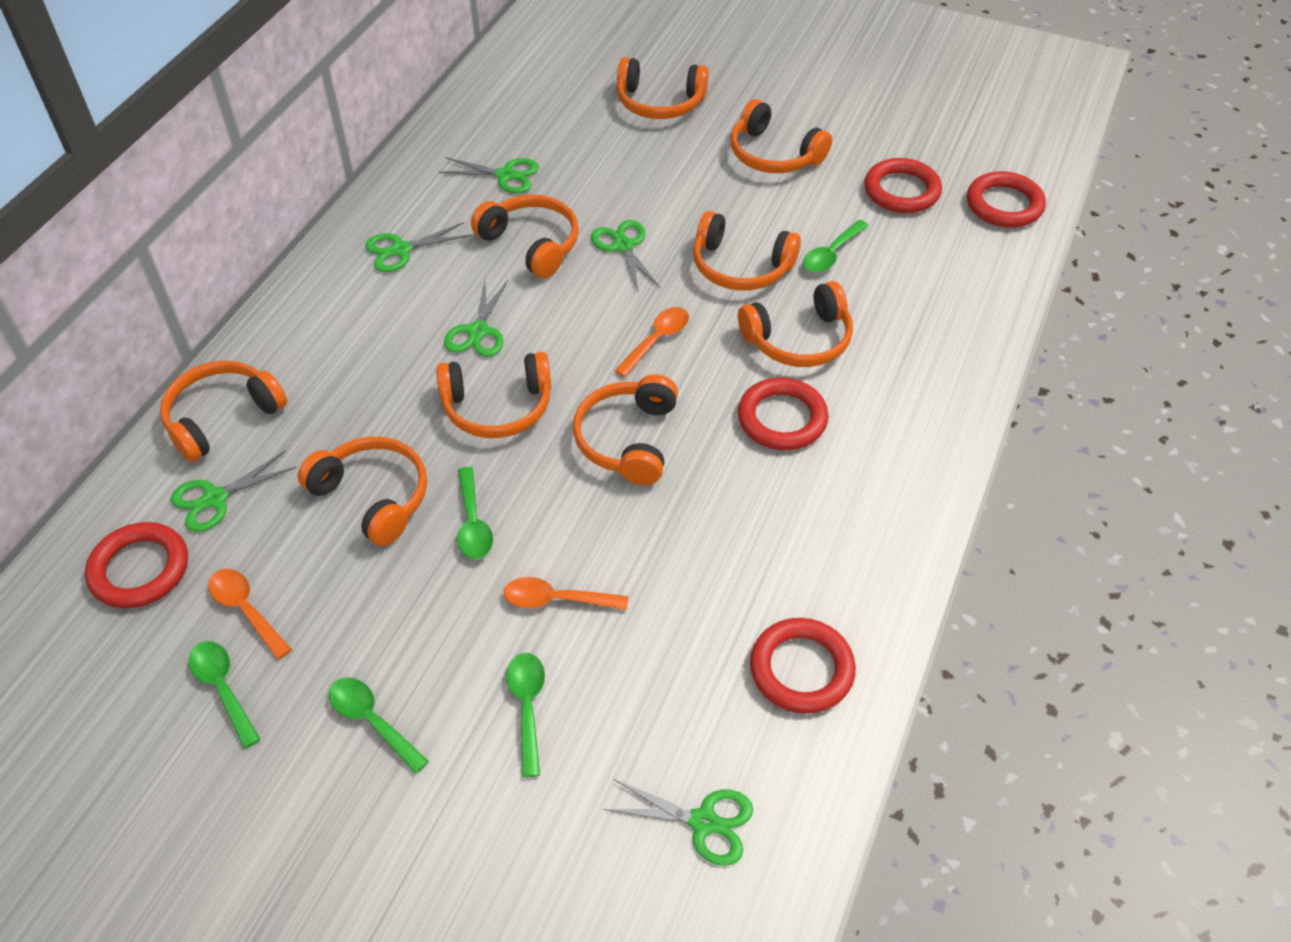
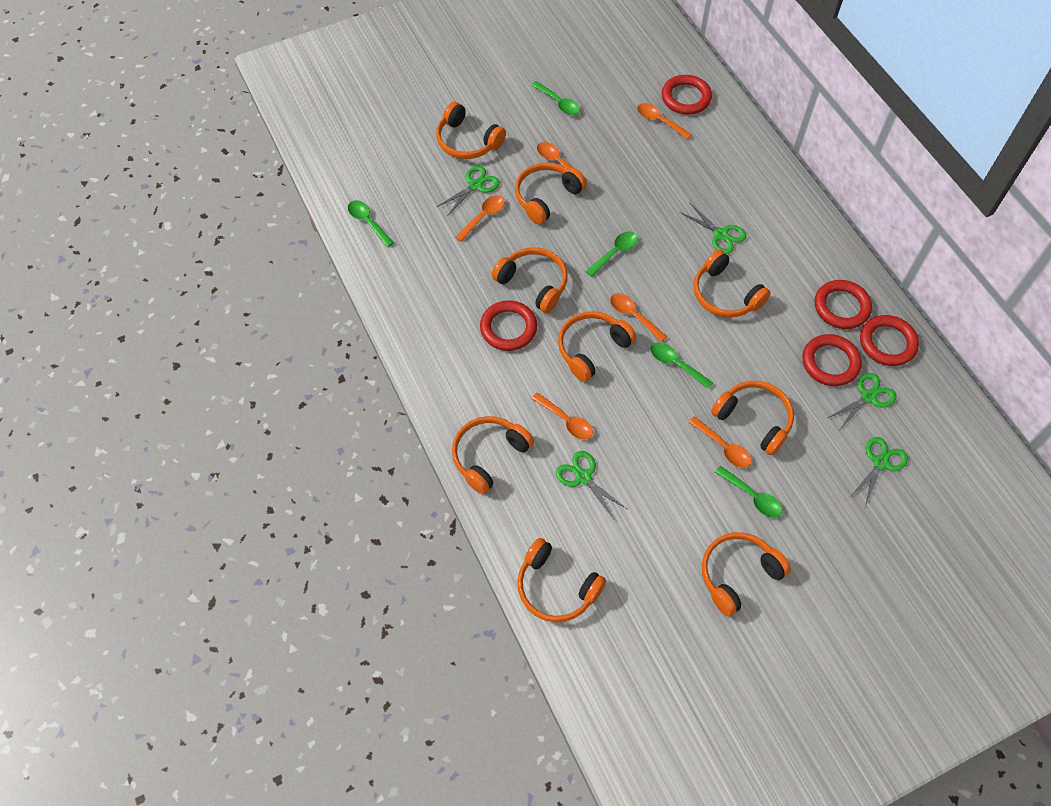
green scissors: [171,451,297,532] [365,222,471,272] [439,157,539,194] [444,280,508,357] [591,220,661,291] [603,779,753,866] = 6 -> [437,166,500,215] [556,451,627,519] [679,203,746,254] [828,373,897,429] [849,437,908,507] = 5
orange spoon: [208,569,292,660] [504,577,628,610] [614,307,689,377] = 3 -> [455,195,505,242] [531,392,593,440] [537,142,587,180] [610,293,667,342] [637,103,692,139] [688,416,751,468] = 6

